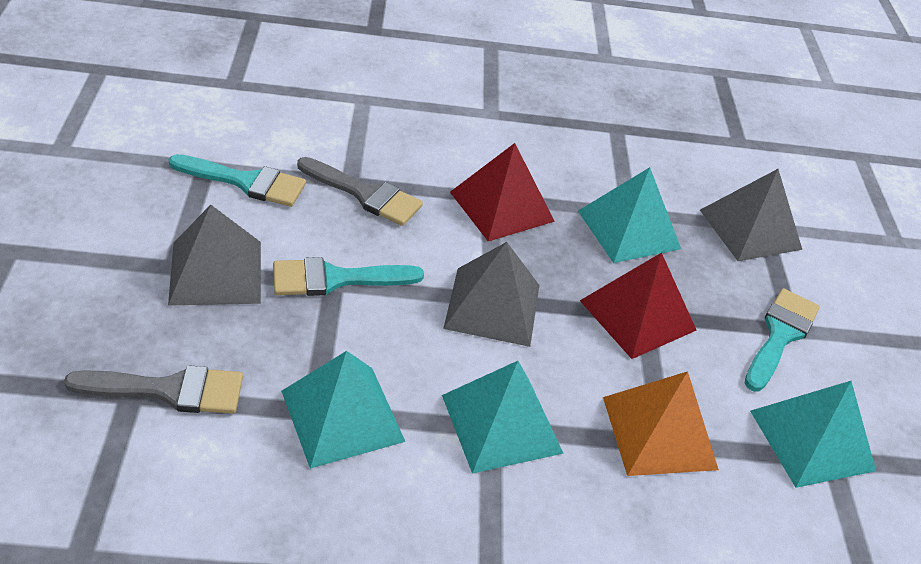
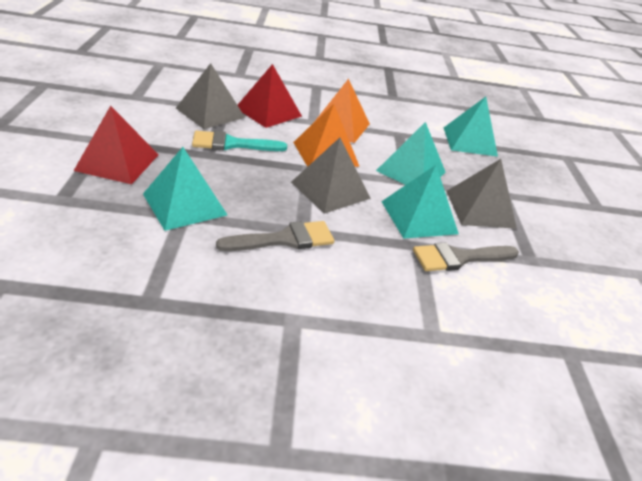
orange pyramid: [603,371,719,476] = 1 -> [293,104,359,167] [314,79,370,143] = 2
turquoise brush: [169,154,306,207] [273,257,424,296] [745,288,820,391] = 3 -> [192,131,287,151] = 1

